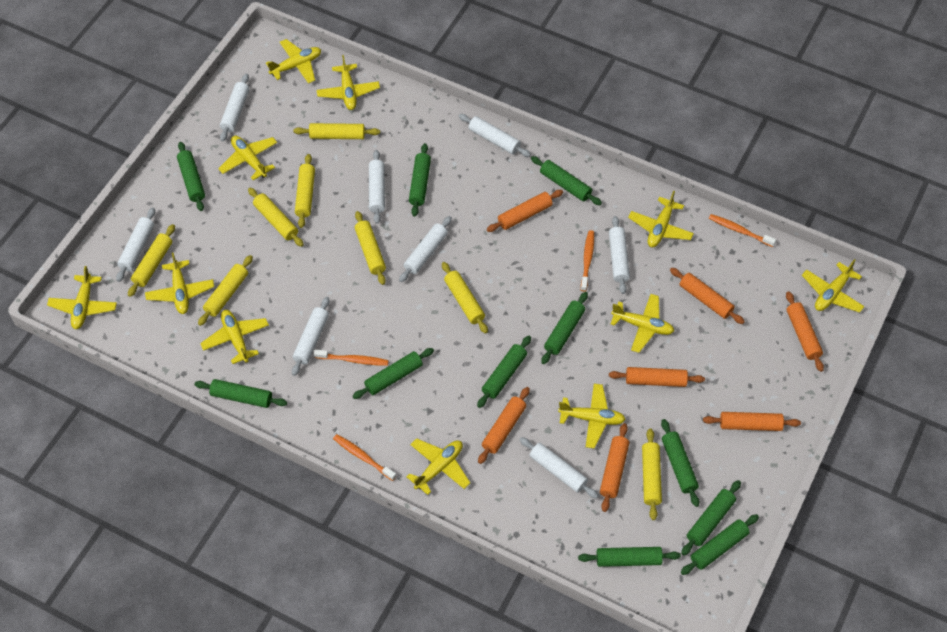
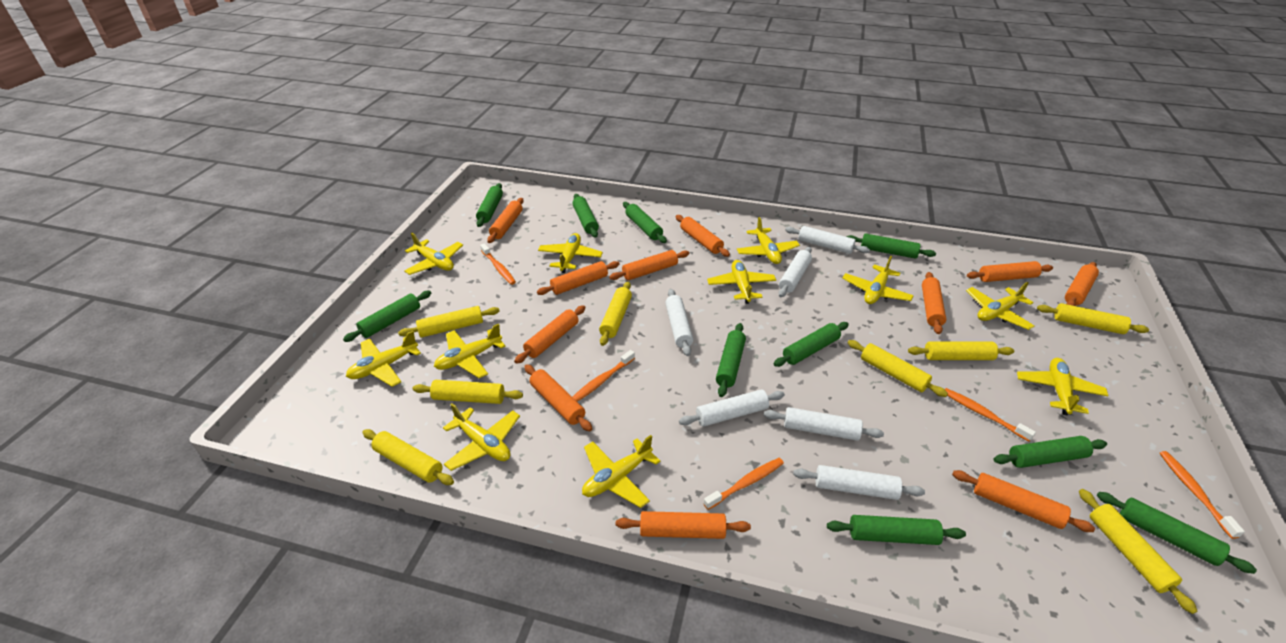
green rolling pin: [177,142,205,211] [194,379,287,408] [352,348,434,399] [409,143,431,217] [477,336,531,408] [531,156,602,205] [541,292,588,364] [578,547,681,567] [661,419,699,507] [681,480,741,556] [681,514,759,575] = 11 -> [343,291,431,342] [476,183,503,227] [572,194,599,238] [623,202,667,243] [716,323,746,397] [774,322,849,367] [827,515,966,545] [847,233,936,259] [994,436,1107,468] [1097,492,1257,574] = 10
orange rolling pin: [478,387,530,464] [487,190,563,232] [600,423,629,512] [609,367,705,387] [670,268,745,324] [703,412,801,431] [786,291,824,372] = 7 -> [487,198,524,243] [514,305,585,364] [524,364,592,431] [537,261,620,295] [609,250,689,280] [616,511,751,539] [676,215,730,257] [922,272,946,334] [952,470,1095,532] [967,261,1053,282] [1065,262,1099,306] = 11
orange toothbrush: [314,349,389,366] [333,434,396,481] [581,230,594,292] [709,214,776,247] = 4 -> [480,243,516,285] [573,350,635,402] [703,458,784,510] [945,388,1036,441] [1160,451,1245,539] = 5
white rolling pin: [116,207,155,282] [220,74,249,141] [292,297,330,376] [369,150,385,224] [399,216,452,282] [459,114,531,157] [519,437,599,499] [609,216,630,294] = 8 -> [665,289,693,356] [679,390,785,427] [764,407,884,441] [778,247,812,297] [785,226,870,254] [793,465,925,500] = 6

